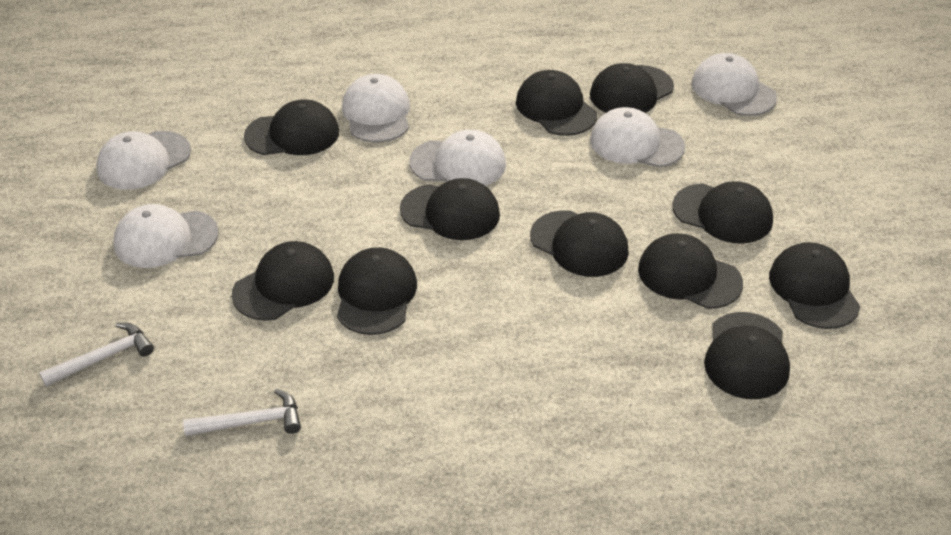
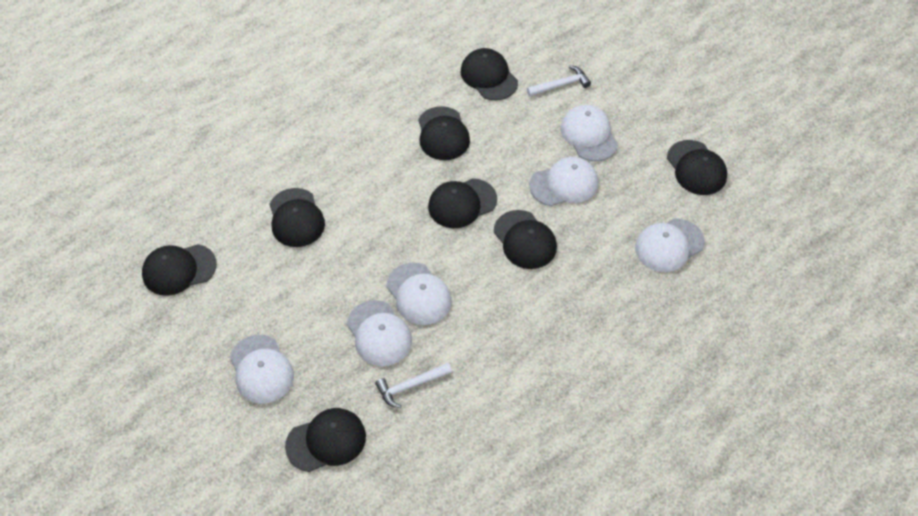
black cap: [232,241,334,321] [244,99,339,155] [337,247,417,335] [400,178,500,240] [516,70,597,136] [530,210,629,277] [590,63,674,113] [638,233,743,309] [672,181,773,244] [704,312,790,399] [769,242,860,329] = 11 -> [142,244,217,296] [269,188,325,247] [285,408,366,472] [418,106,470,160] [428,178,497,228] [461,48,518,100] [494,210,557,269] [667,140,727,195] = 8

